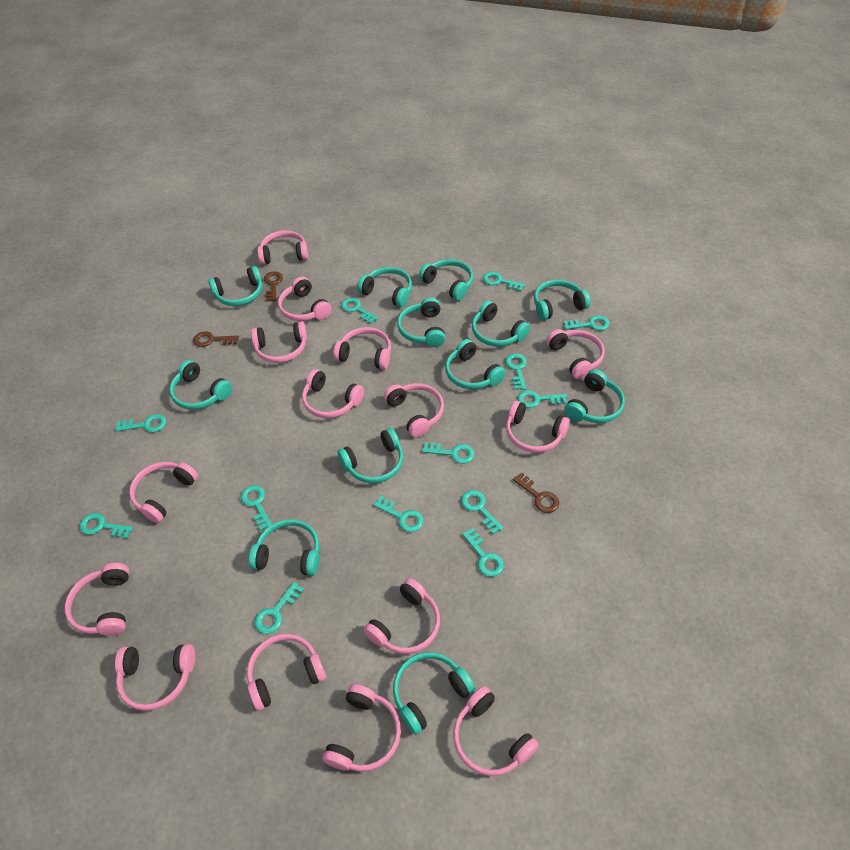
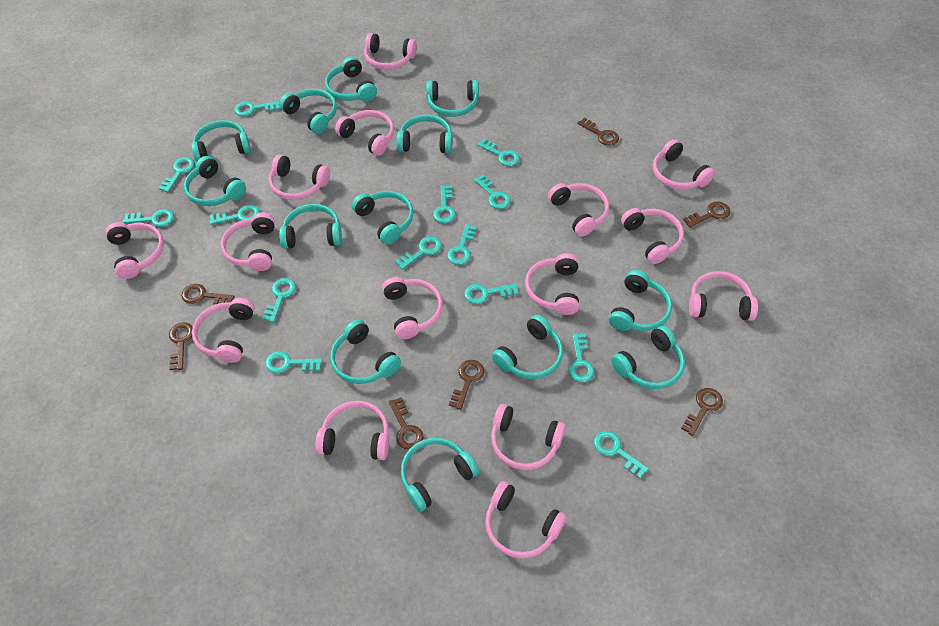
brown key: [193,331,239,347] [264,271,283,301] [513,472,559,513] = 3 -> [169,322,193,370] [181,284,235,305] [389,397,424,450] [449,360,484,410] [577,117,619,146] [681,388,723,436] [683,201,730,227] = 7
turquoise headphones: [169,360,232,410] [208,266,262,306] [249,519,319,576] [338,428,403,483] [357,267,412,307] [393,652,475,735] [397,297,445,347] [419,259,473,301] [445,339,505,389] [472,301,530,347] [534,280,590,320] [564,369,625,423] = 12 -> [184,156,246,206] [191,120,251,162] [279,89,337,134] [279,204,342,249] [325,57,377,102] [330,319,401,384] [352,191,413,244] [397,114,453,153] [400,438,479,512] [426,80,479,117] [492,315,563,379] [609,270,672,331] [611,326,685,389] = 13
turquoise key: [79,513,133,539] [115,414,166,432] [241,485,272,531] [255,582,304,634] [341,298,378,324] [373,496,424,532] [422,442,475,464] [461,490,504,534] [462,528,504,577] [483,272,525,291] [505,353,527,390] [518,390,567,408] [564,315,610,331] = 13 -> [123,209,174,227] [159,157,195,192] [209,205,260,225] [234,101,280,116] [262,278,296,322] [265,351,322,373] [395,236,442,270] [433,185,456,223] [447,224,477,265] [464,283,518,304] [474,175,511,209] [477,139,520,166] [568,333,594,382] [594,431,649,479] = 14

